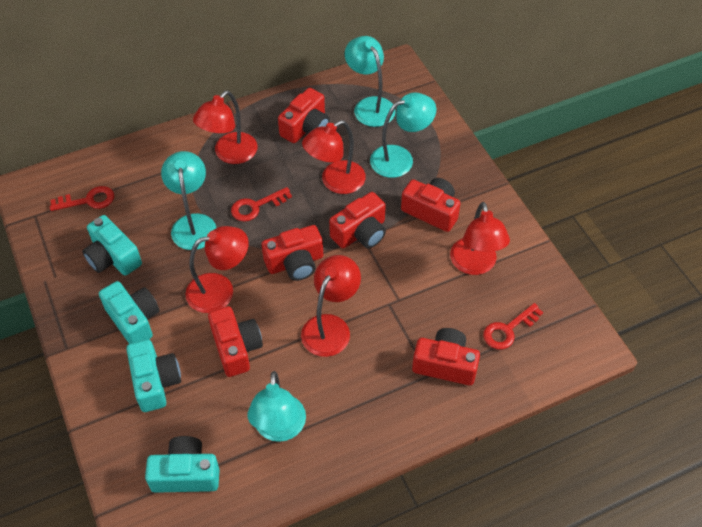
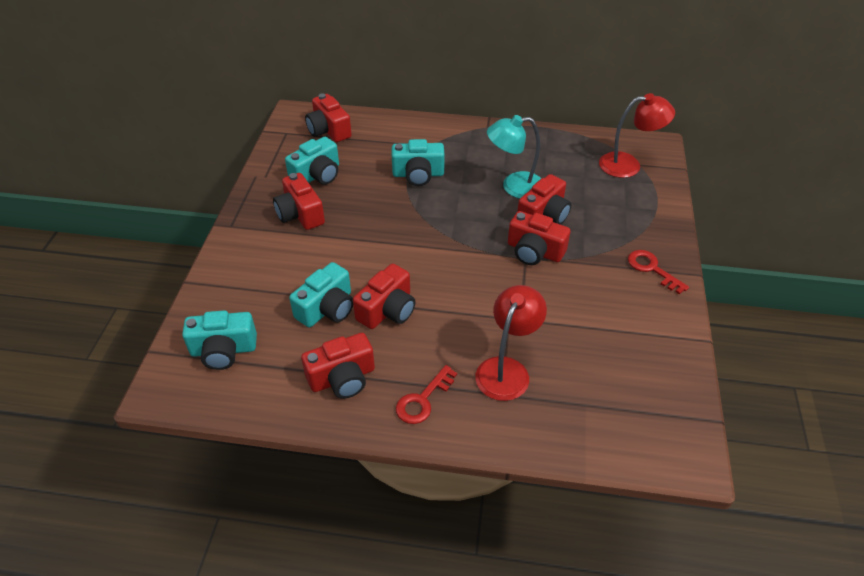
red key: [50,186,114,211] [231,187,292,222] [483,303,543,349] = 3 -> [396,365,457,424] [628,250,689,295] = 2
red lamp: [185,226,249,313] [193,90,257,164] [301,255,361,357] [302,120,366,194] [450,202,510,275] = 5 -> [475,285,547,401] [599,93,675,178] = 2
turquoise lamp: [161,151,216,250] [247,371,306,442] [345,36,396,127] [370,92,436,178] = 4 -> [487,115,541,199] = 1

